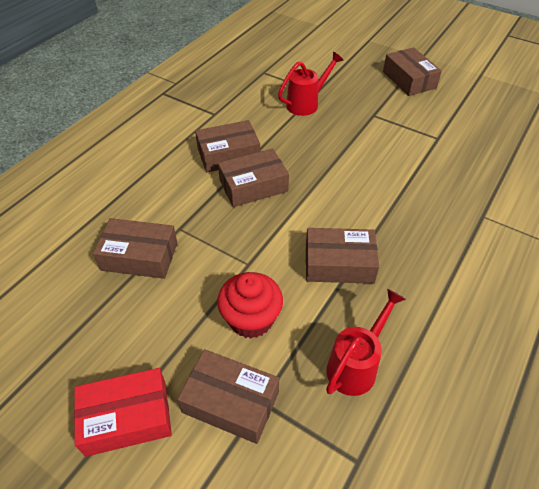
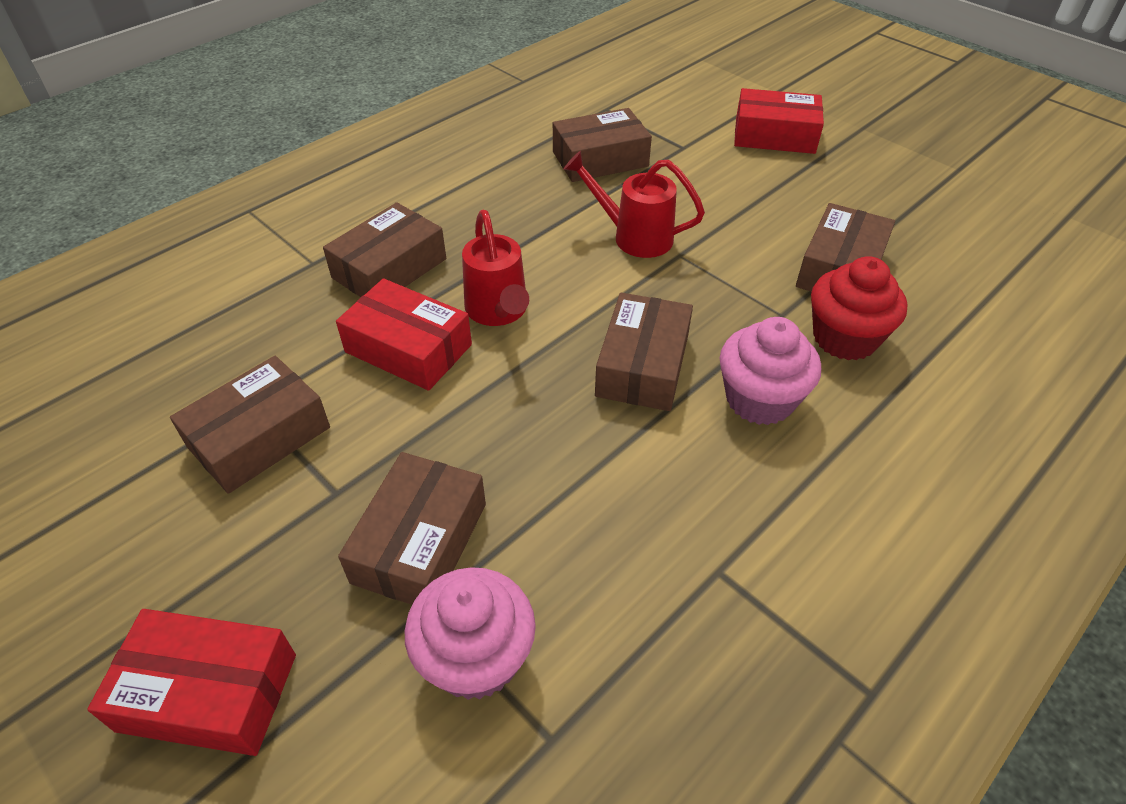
pink cupcake: none = 0 -> [405,567,536,700] [720,317,821,425] = 2
red box: [74,368,172,457] = 1 -> [87,609,296,756] [336,278,472,391] [734,88,824,154] = 3

